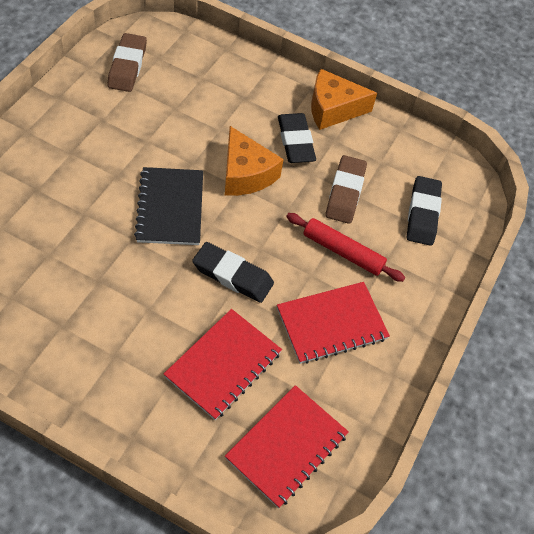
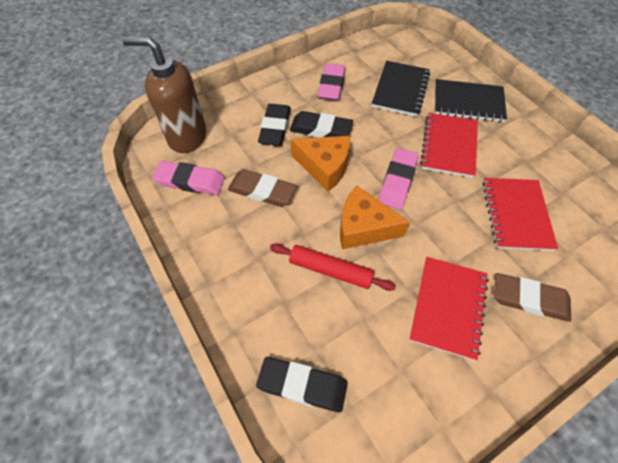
black notebook: [134,167,203,245] = 1 -> [372,61,430,117] [435,79,507,122] = 2
brown soap dispenser: none = 0 -> [122,36,206,153] = 1
pink eraser: none = 0 -> [152,161,225,195] [318,63,346,101] [379,148,419,210] = 3

